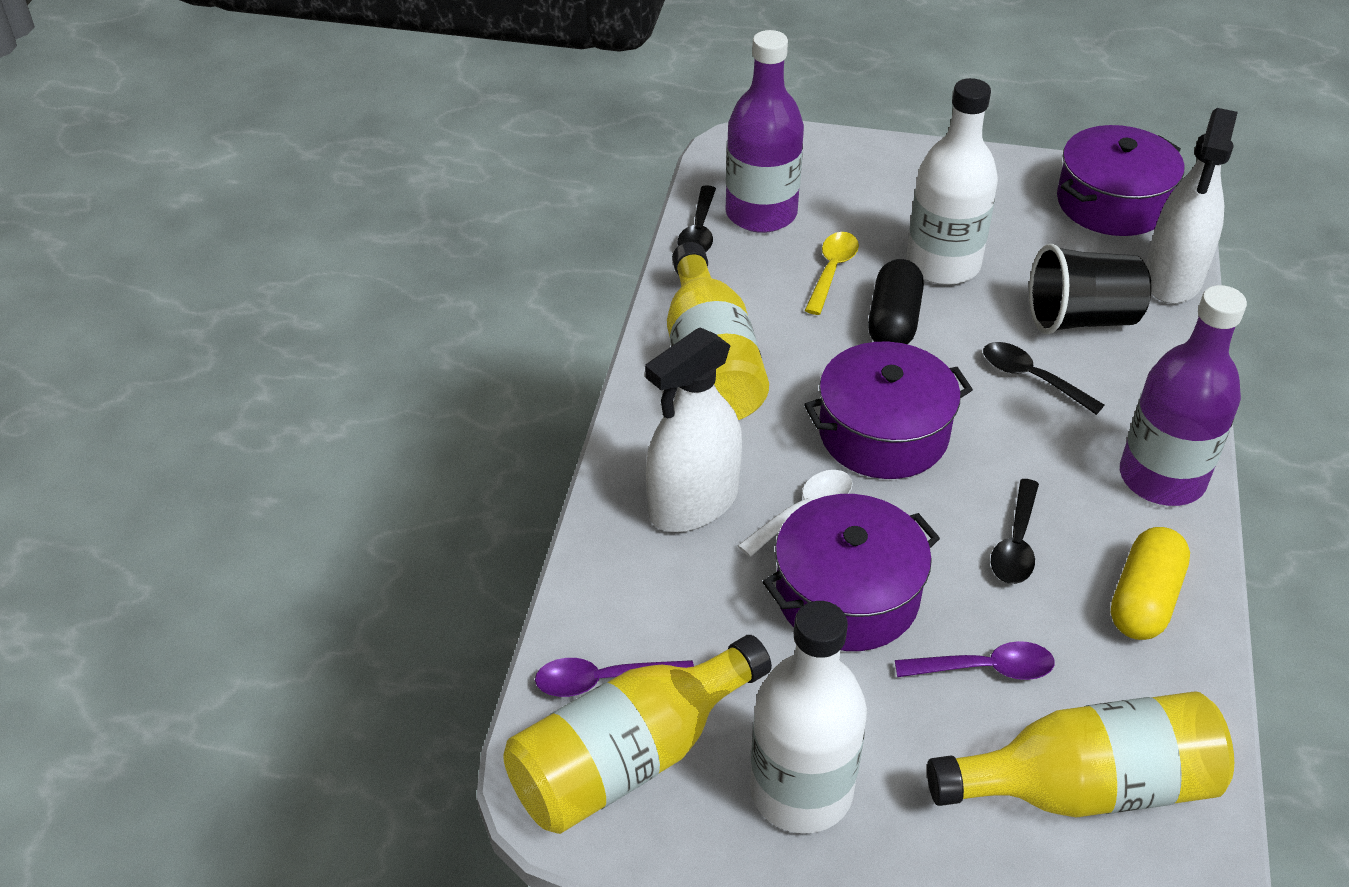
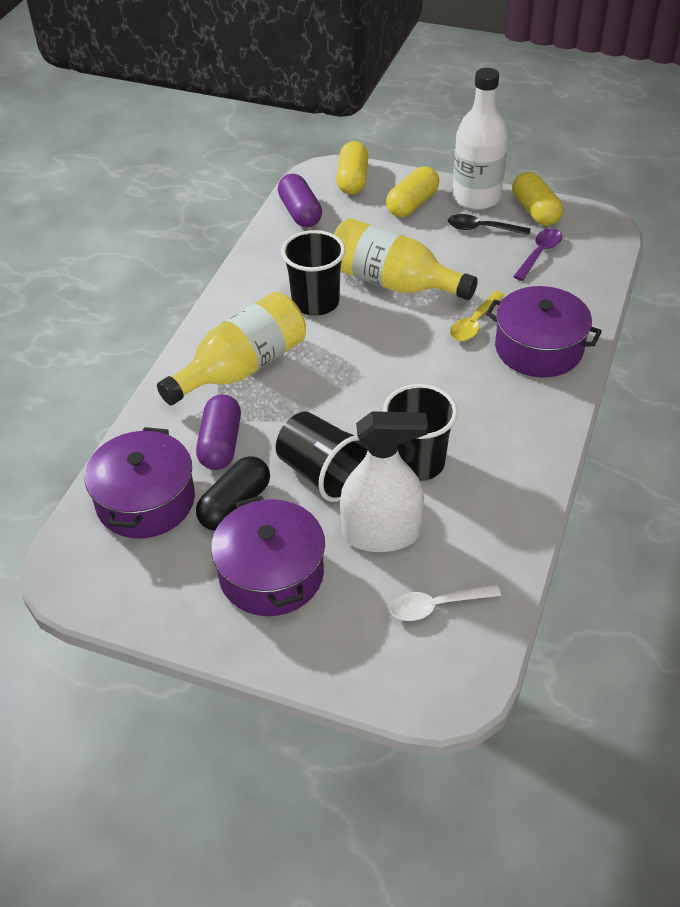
black cup: [1029,244,1152,334] = 1 -> [276,411,368,502] [281,230,345,316] [383,384,458,481] = 3
black spoon: [677,185,716,252] [983,342,1104,415] [991,479,1039,584] = 3 -> [448,214,530,235] = 1
purple bottle: [725,30,804,233] [1120,285,1247,506] = 2 -> none = 0
purple capsule: none = 0 -> [196,394,241,470] [278,174,322,227] = 2
purple spoon: [535,658,694,697] [895,641,1055,680] = 2 -> [513,229,562,281] = 1
white bottle: [750,601,867,834] [906,78,998,285] = 2 -> [452,68,508,210] = 1
white spray bottle: [645,328,742,532] [1146,108,1238,304] = 2 -> [340,411,428,552] = 1
yellow bottle: [503,635,772,834] [667,242,769,420] [927,691,1234,818] = 3 -> [157,292,306,405] [334,218,478,300] = 2
yellow capsule: [1111,527,1190,640] = 1 -> [336,141,369,195] [386,166,439,217] [513,172,563,226] = 3

